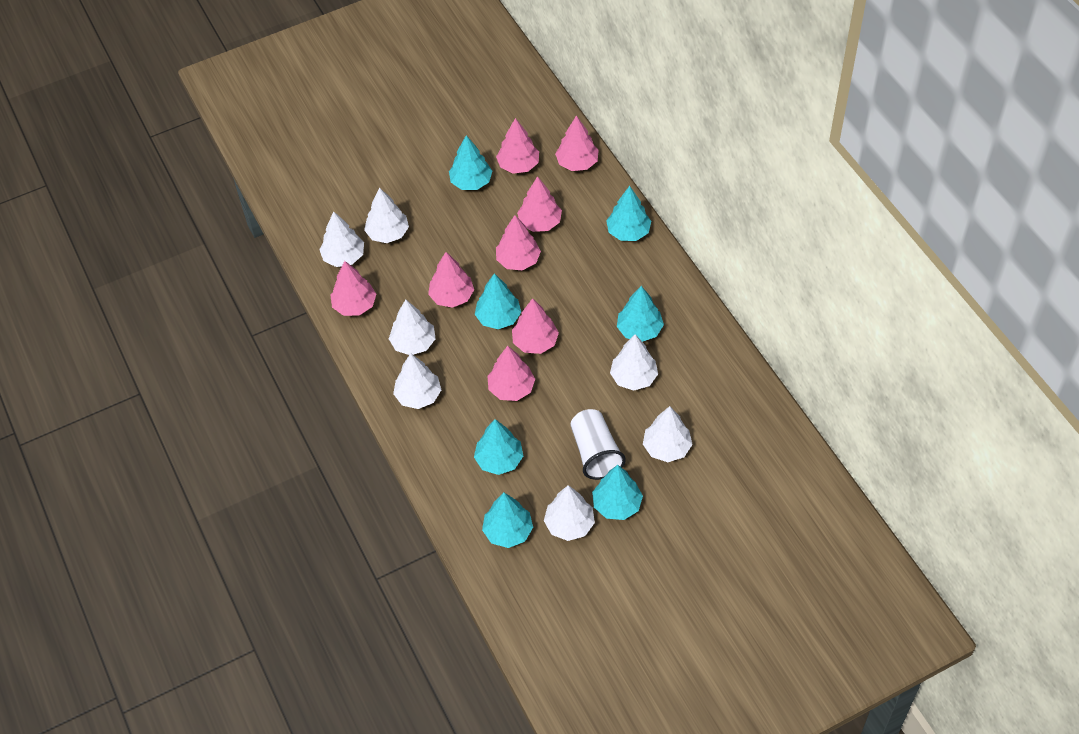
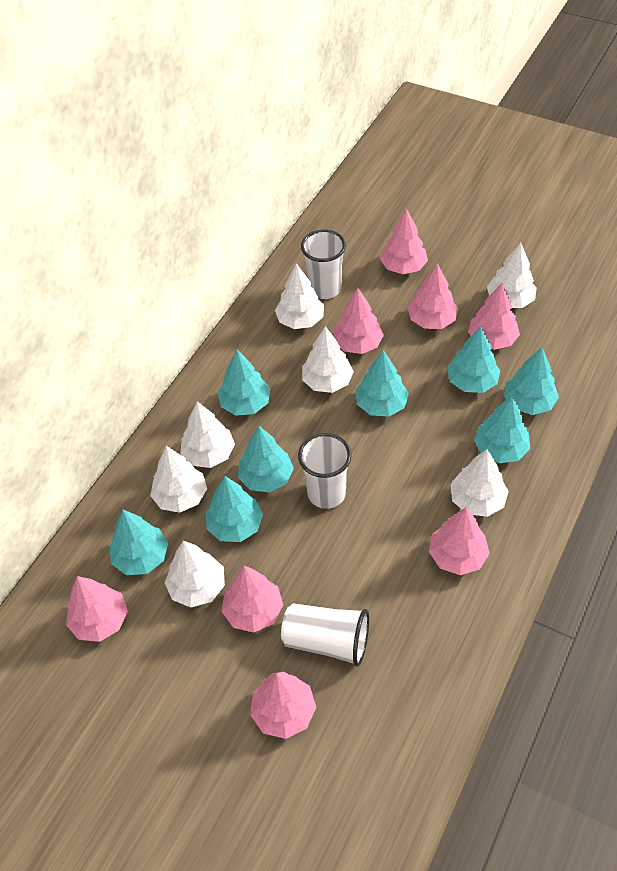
turquoise tree: [449,135,492,190] [474,419,523,475] [475,273,521,329] [482,493,533,548] [592,465,643,520] [606,186,651,241] [617,286,664,342] = 7 -> [109,510,168,575] [206,476,263,542] [218,350,270,416] [238,426,294,493] [356,350,409,417] [447,326,500,393] [474,396,530,463] [504,347,559,415] = 8
white cup: [570,409,626,480] = 1 -> [281,603,369,667] [298,433,351,509] [301,230,346,299] = 3

